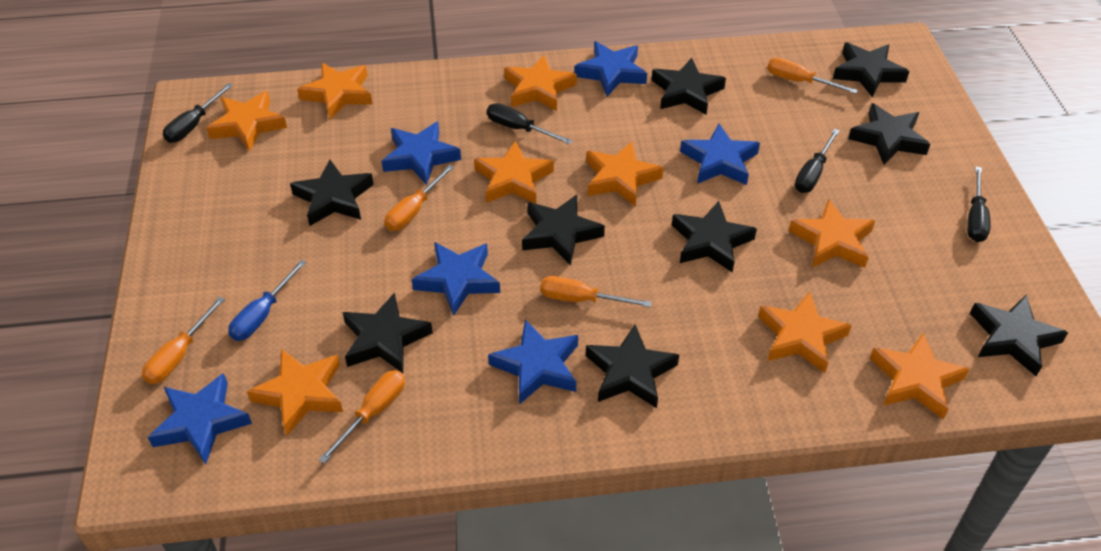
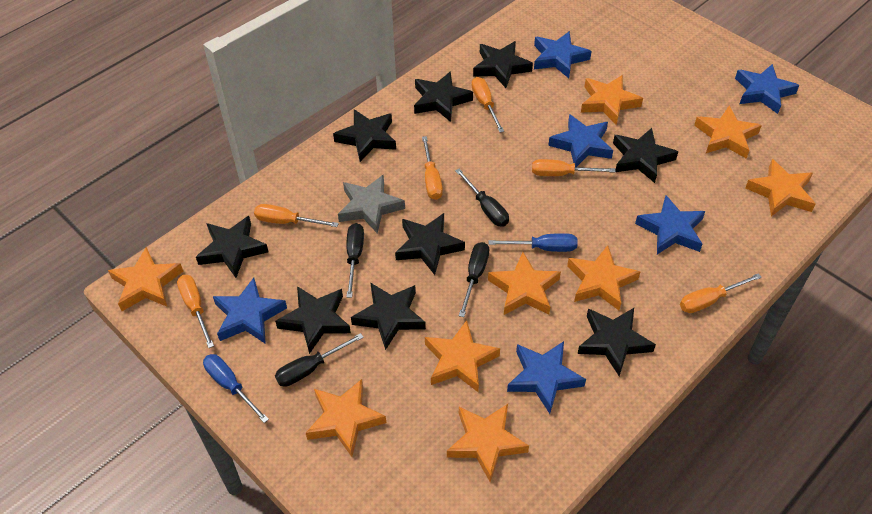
blue screwdriver: [228,260,306,341] = 1 -> [203,354,269,423] [489,233,578,252] = 2
grey star: none = 0 -> [338,175,405,234] = 1
orange screwdriver: [142,297,225,384] [319,370,405,463] [385,164,454,231] [540,276,652,307] [767,58,858,94] = 5 -> [177,275,214,348] [254,204,339,227] [422,136,443,200] [471,77,504,132] [532,159,616,176] [680,273,762,313] = 6

